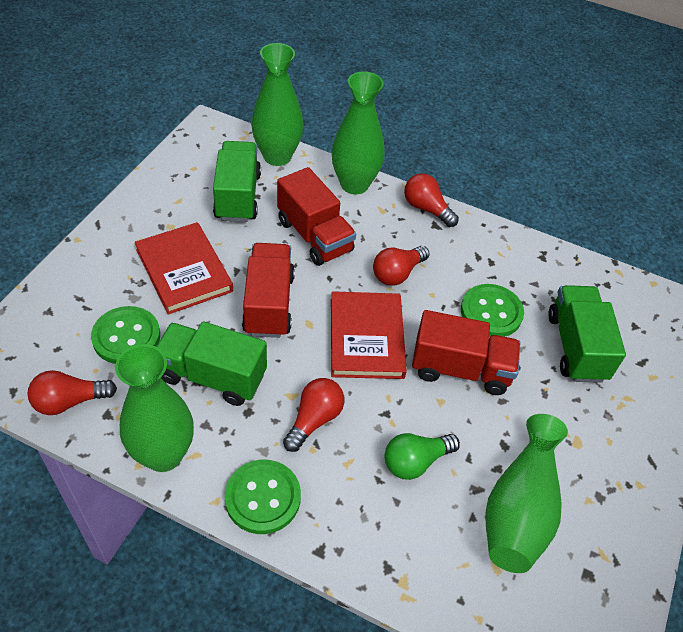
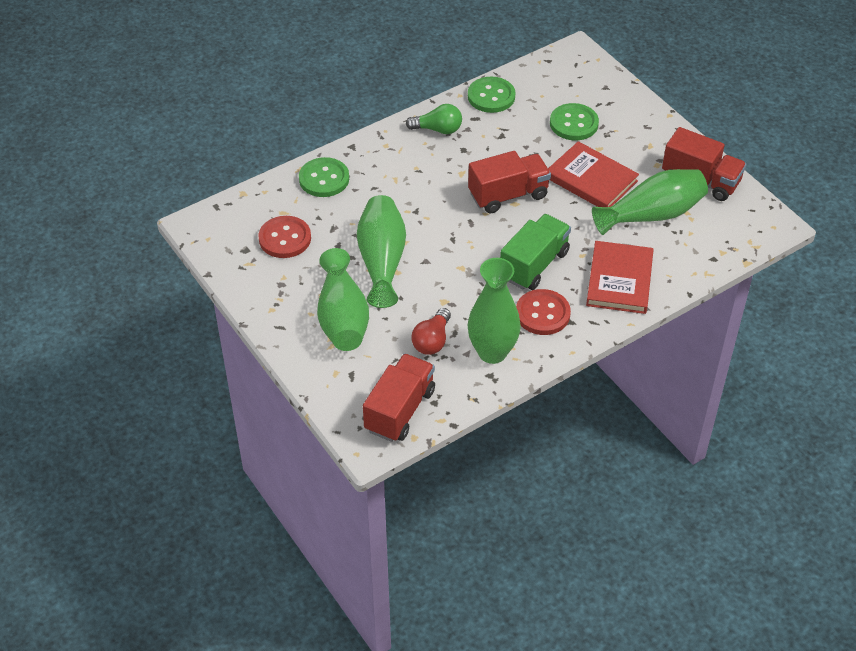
green truck: [156,322,267,406] [213,141,261,222] [548,285,626,383] = 3 -> [500,214,571,290] = 1
red button: none = 0 -> [258,216,311,258] [516,289,571,335] = 2
red light bulb: [27,370,117,415] [283,378,344,452] [373,246,430,286] [404,173,459,227] = 4 -> [411,308,451,355] = 1

